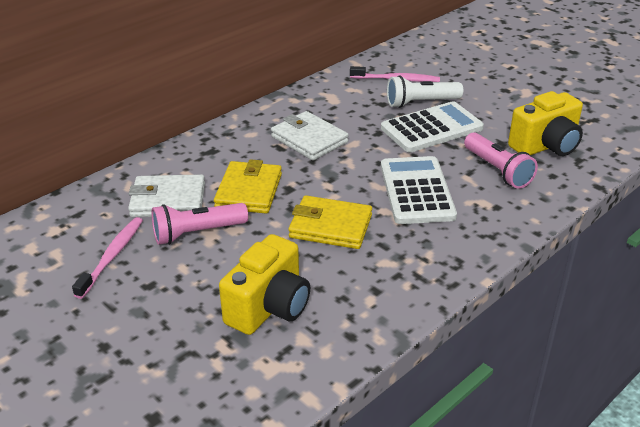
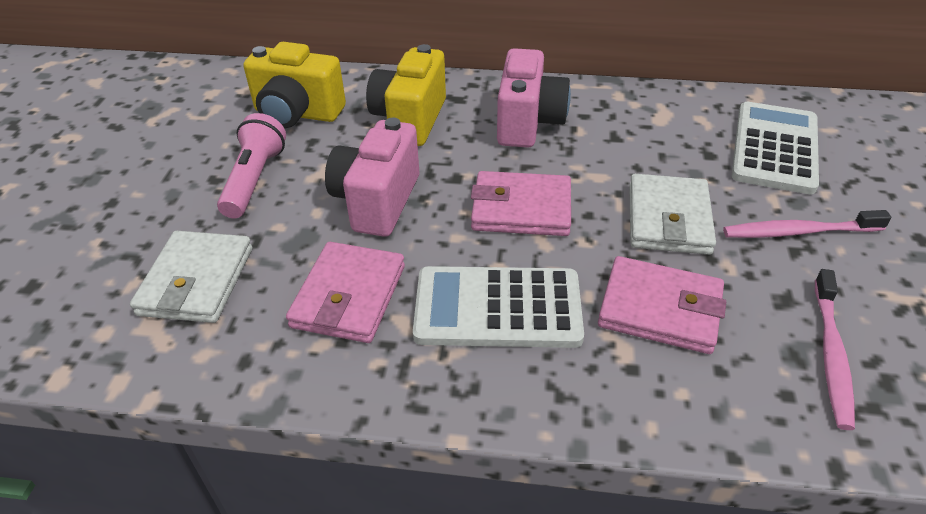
pink camera: none = 0 -> [325,118,419,237] [497,48,571,148] = 2
pink flashlight: [152,203,248,245] [464,132,538,189] = 2 -> [217,113,286,218] = 1
pink wallet: none = 0 -> [286,242,405,343] [471,171,571,236] [598,256,726,354] = 3
white flashlight: [387,75,463,108] = 1 -> none = 0
yellow wallet: [214,159,282,214] [288,195,372,249] = 2 -> none = 0

